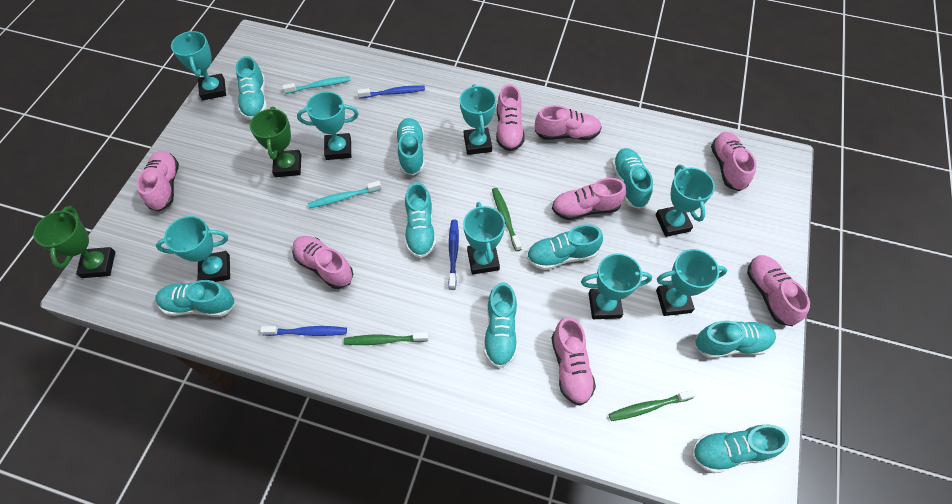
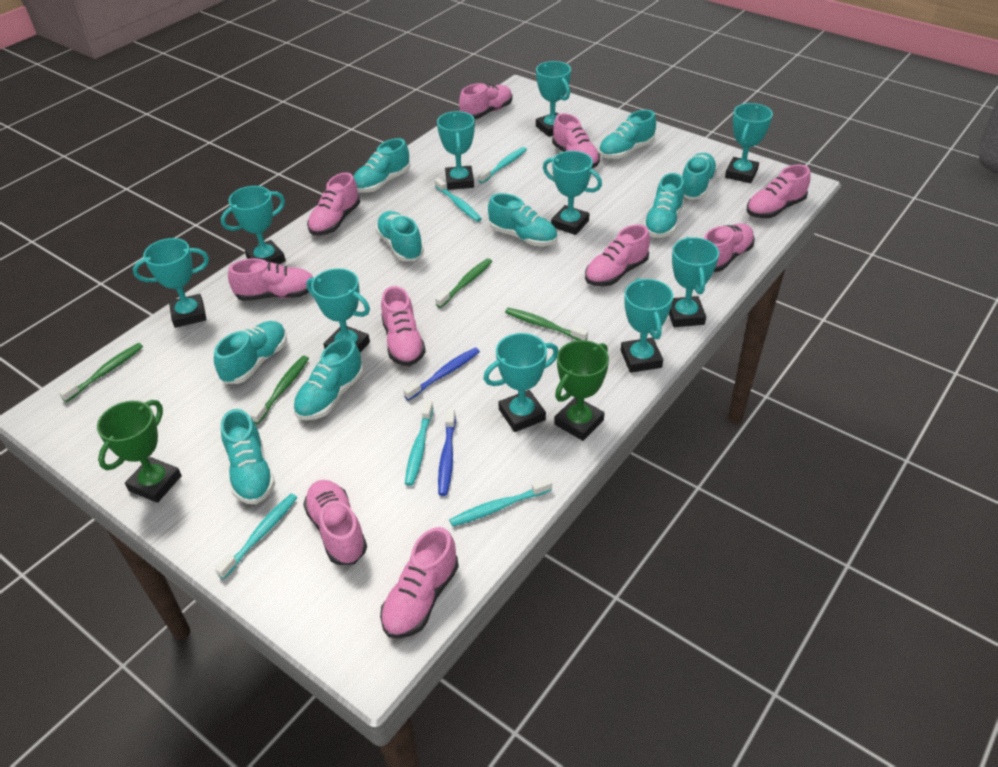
blue toothbrush: [260,326,347,336] [357,85,425,98] [449,220,459,290] = 3 -> [403,347,480,400] [438,409,456,496] = 2
green toothbrush: [344,332,429,345] [492,188,522,251] [609,389,696,421] = 3 -> [59,343,143,402] [250,356,309,424] [435,258,492,308] [505,308,588,340] = 4
pink shoe: [137,151,179,211] [292,236,353,289] [496,84,525,151] [535,105,602,140] [551,317,596,406] [552,178,626,220] [711,132,756,191] [747,255,810,326] = 8 -> [228,258,313,301] [303,480,367,565] [307,172,360,235] [380,527,459,639] [381,286,426,366] [459,83,512,119] [552,113,600,168] [585,224,650,286] [704,223,755,272] [747,165,811,218] = 10
turquoise toothbrush: [283,76,351,94] [308,181,382,208] = 2 -> [215,494,297,579] [405,400,433,486] [435,178,482,222] [449,478,552,527] [478,147,527,183] = 5
turquoise trophy: [156,216,230,282] [171,31,226,100] [297,92,359,160] [460,84,496,155] [463,202,505,275] [581,253,652,319] [656,165,715,237] [656,249,727,316] = 8 -> [133,238,209,328] [221,186,286,264] [306,268,370,352] [437,111,475,190] [483,333,559,432] [536,61,571,137] [543,151,602,235] [621,278,673,373] [669,237,719,327] [725,103,773,183] = 10

